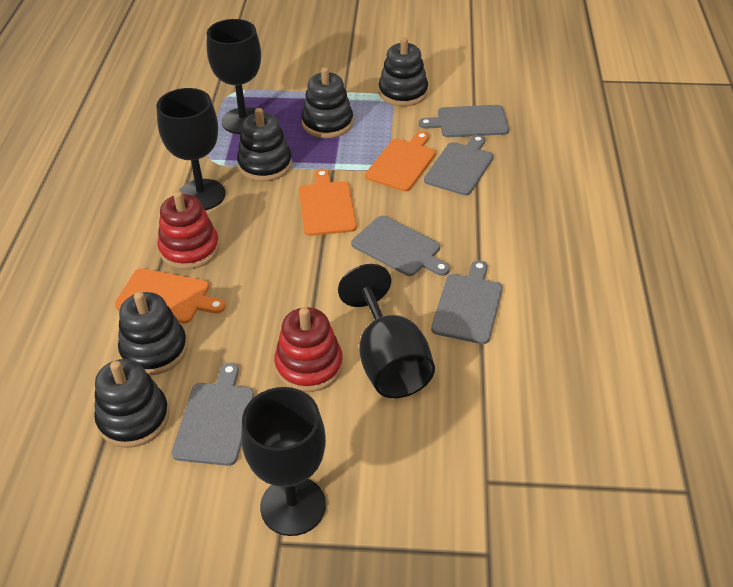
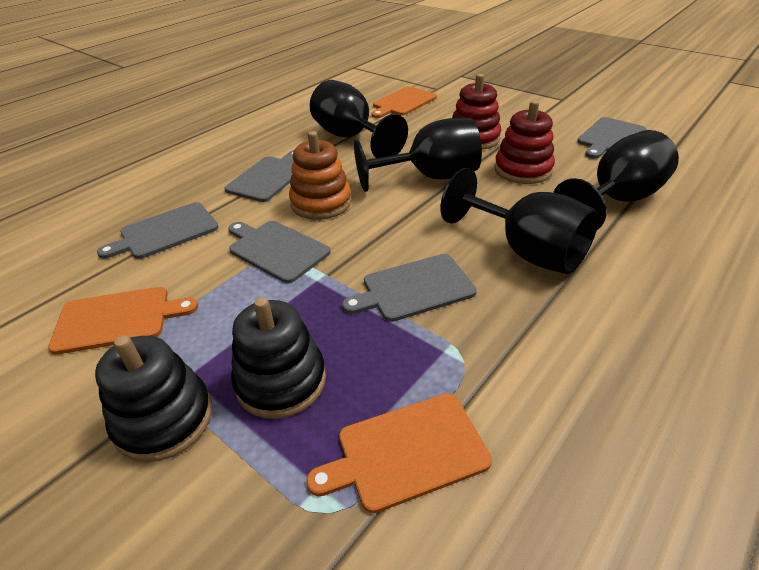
black stacking toy: [94,359,169,448] [118,292,188,375] [237,108,292,182] [301,67,353,138] [379,37,428,106] = 5 -> [95,335,213,462] [231,297,326,419] = 2
orange stacking toy: none = 0 -> [289,131,352,220] = 1

